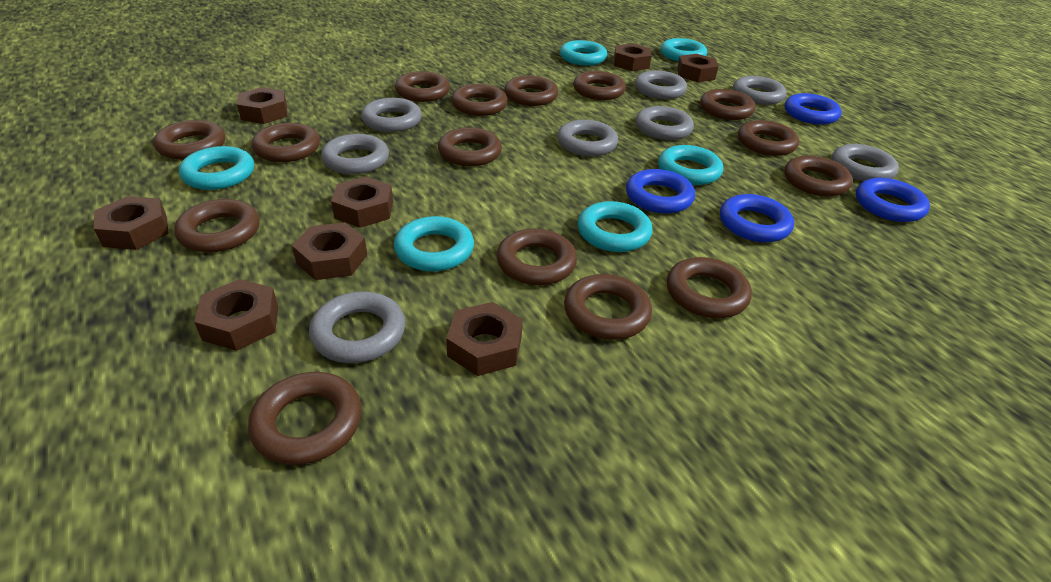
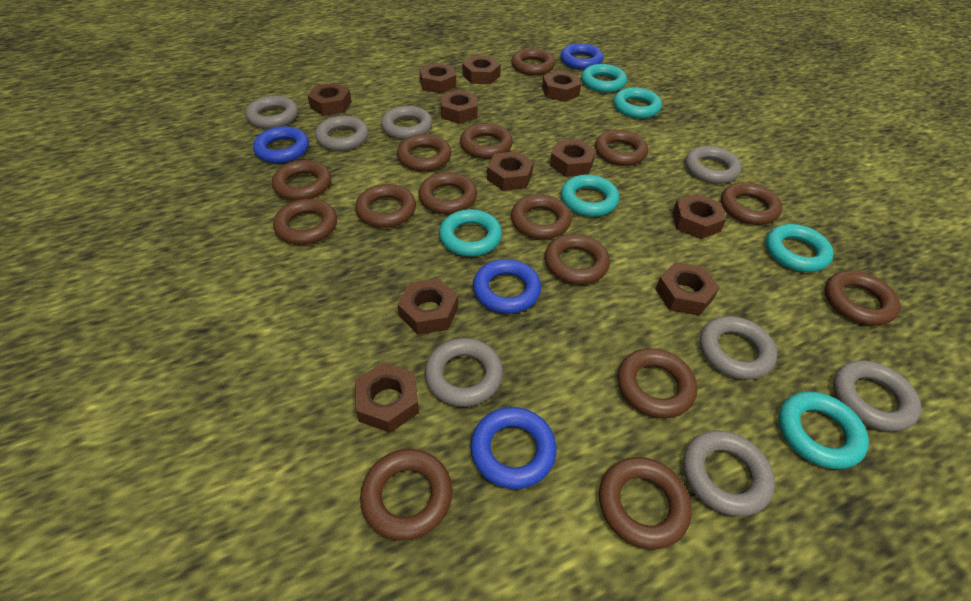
brown nut: [94,196,169,250] [194,279,278,351] [237,87,287,124] [292,222,367,280] [331,177,393,228] [446,302,523,376] [614,43,652,71] [677,54,718,82] = 8 -> [308,83,352,116] [355,362,419,433] [398,279,458,335] [419,62,456,94] [441,90,478,124] [462,56,501,84] [487,151,534,191] [542,70,581,102] [550,139,596,177] [655,262,720,316] [672,193,726,239] = 11

